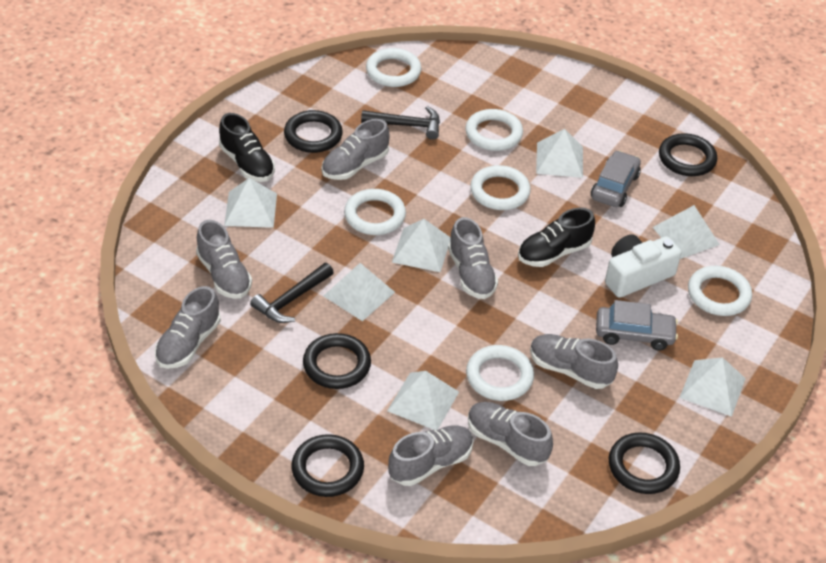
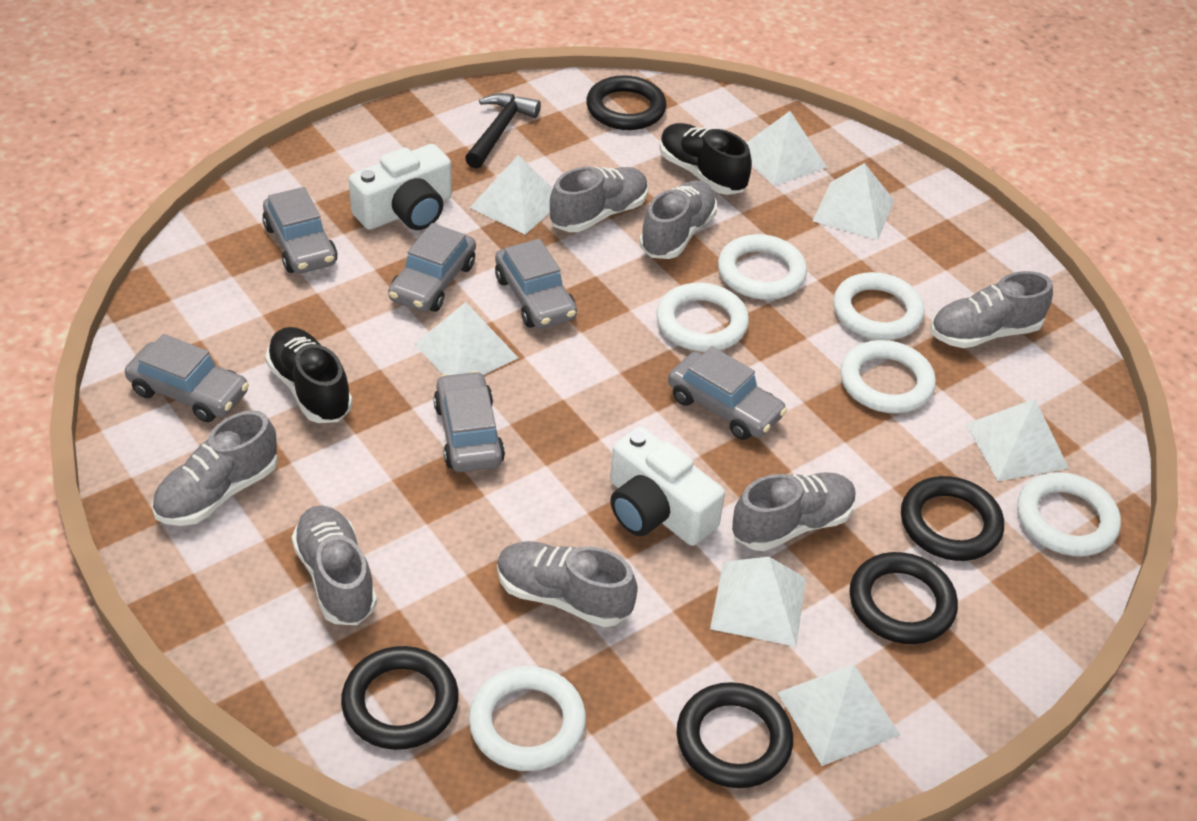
black hammer: [250,263,334,323] [361,106,440,140] = 2 -> [465,93,541,169] = 1
grey car: [591,151,641,207] [596,300,678,351] = 2 -> [125,334,249,422] [262,187,337,274] [388,223,476,312] [433,371,505,472] [495,239,577,329] [668,346,787,440] = 6
white camera: [605,234,681,298] = 1 -> [349,144,452,230] [610,426,725,546] = 2

